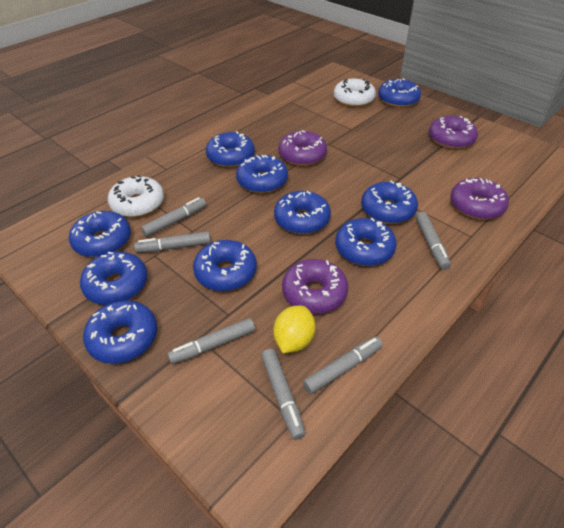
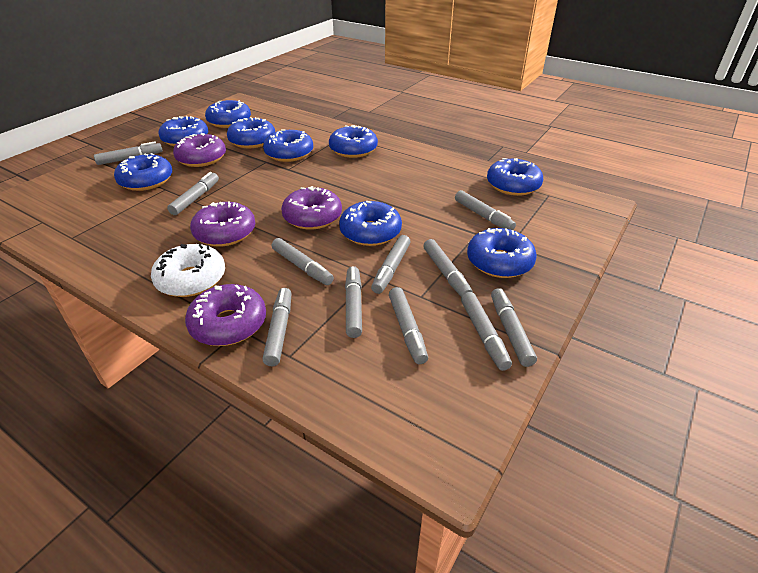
blue donut: [69,211,131,257] [80,252,148,305] [83,300,158,364] [193,240,257,291] [206,131,255,167] [236,155,288,193] [274,191,331,234] [335,218,397,266] [361,181,418,224] [378,78,421,108] = 10 -> [114,153,172,191] [159,116,208,146] [205,100,251,128] [227,117,275,148] [263,129,313,162] [329,125,378,158] [339,201,402,246] [467,228,537,278] [487,158,543,196] = 9
grey marker: [134,231,211,253] [141,197,206,237] [167,318,255,364] [261,349,306,440] [303,337,383,394] [416,212,451,270] = 6 -> [94,141,163,165] [167,172,219,215] [262,288,292,366] [272,238,334,285] [345,266,362,338] [371,235,410,294] [389,287,428,364] [423,239,473,297] [455,190,516,230] [461,292,512,371] [491,288,537,367] = 11
white donut: [108,175,164,217] [334,79,376,107] = 2 -> [151,244,225,297] = 1
yellow lemon: [273,306,316,353] = 1 -> none = 0

